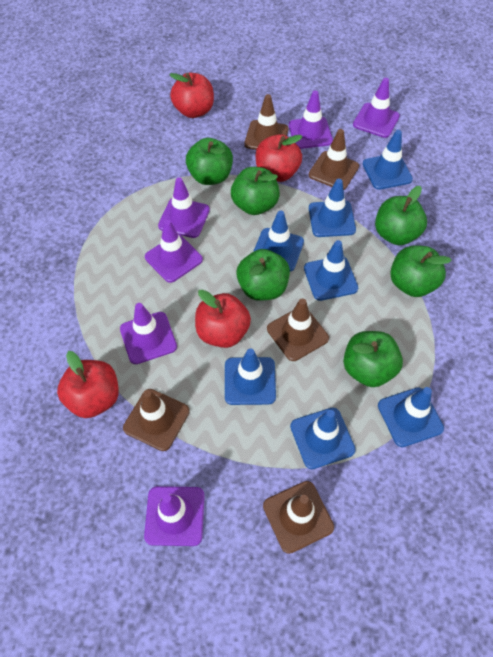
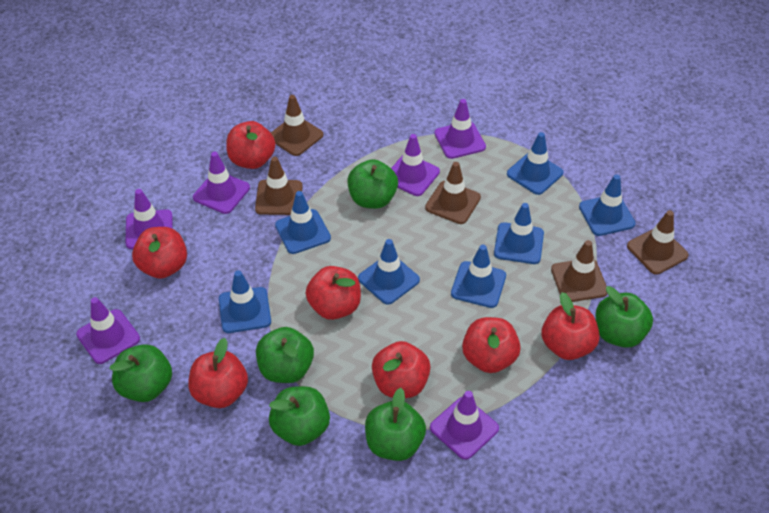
red apple: [57,351,119,418] [169,73,214,118] [195,289,251,348] [256,134,302,182] = 4 -> [132,227,187,279] [188,338,248,408] [226,121,276,169] [306,266,361,320] [372,341,431,398] [462,317,521,373] [542,292,600,360] = 7

